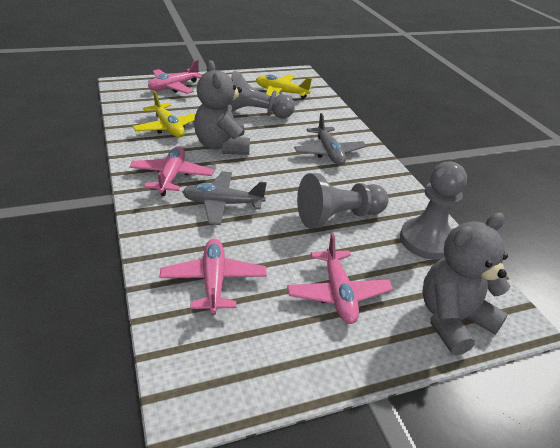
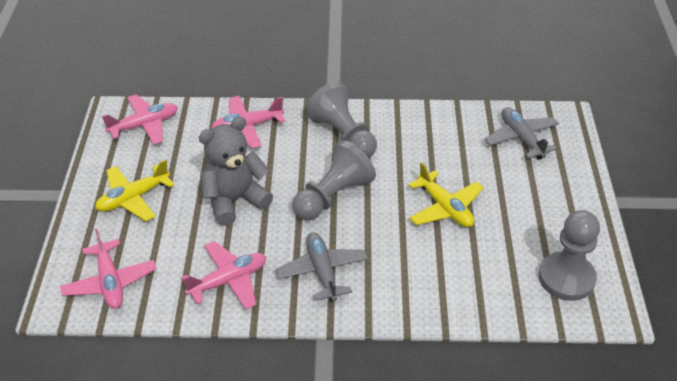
grey teddy bear: [194,60,250,155] [422,212,510,355] = 2 -> [199,117,273,226] = 1

